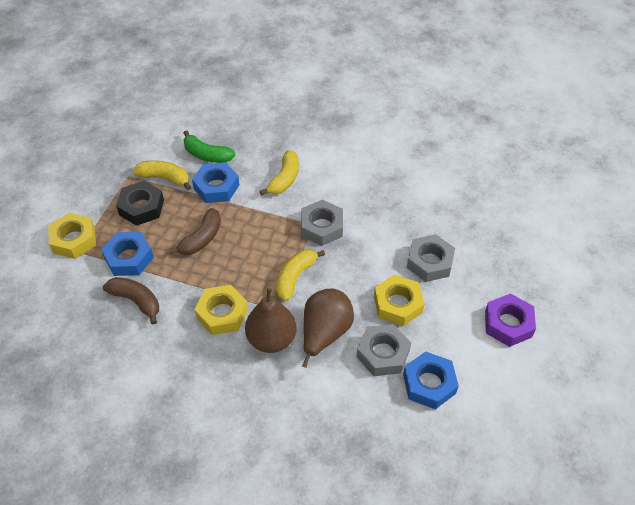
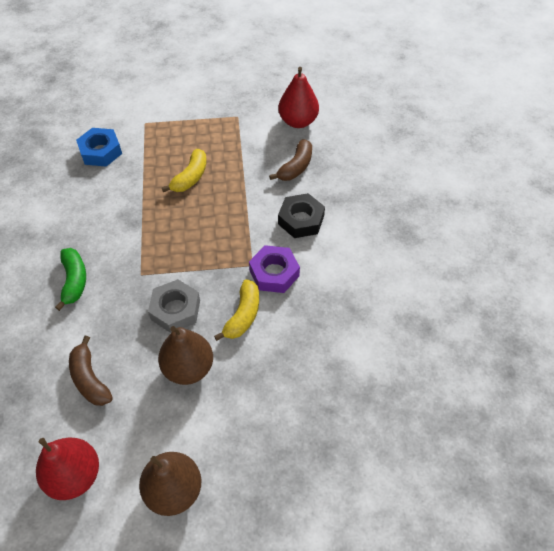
blue nut: [101,232,154,276] [192,162,239,203] [403,351,459,409] = 3 -> [76,128,122,167] = 1
grey nut: [301,199,343,246] [357,324,411,376] [407,234,455,282] = 3 -> [148,279,200,333] = 1
red pear: none = 0 -> [36,437,99,500] [278,67,319,128] = 2
yellow banana: [133,160,191,190] [260,150,299,196] [276,250,325,301] = 3 -> [162,149,207,192] [214,279,259,341] = 2
yellow nut: [48,212,96,259] [194,285,248,335] [374,274,424,326] = 3 -> none = 0

